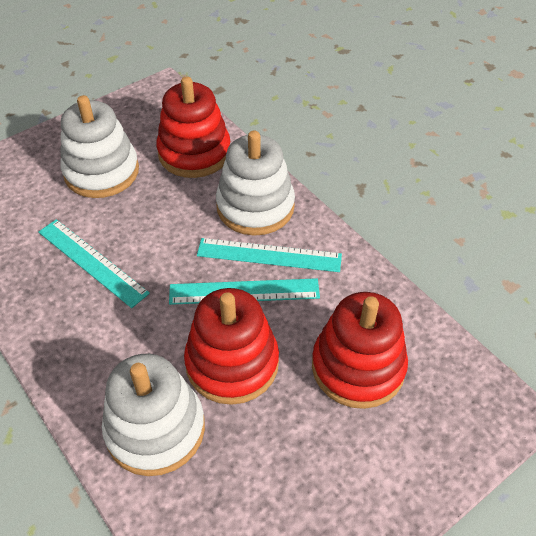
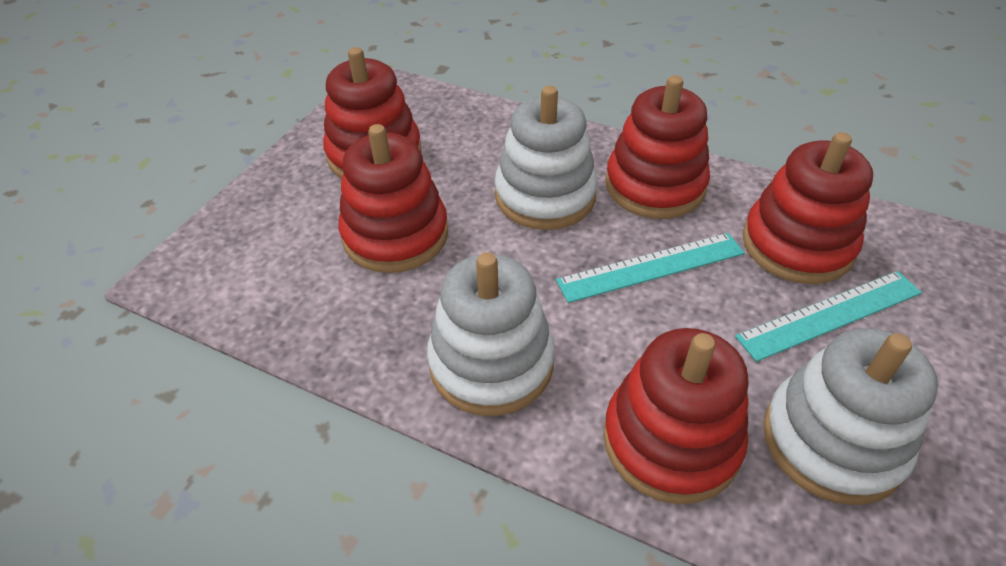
red stacking toy: [156,76,230,178] [184,288,279,405] [312,292,408,409] = 3 -> [323,47,422,179] [338,124,448,273] [603,328,749,504] [605,76,710,219] [743,132,873,284] = 5
turquoise ruler: [38,219,150,308] [169,278,320,305] [197,238,342,272] = 3 -> [556,233,745,303] [735,271,922,362] = 2

